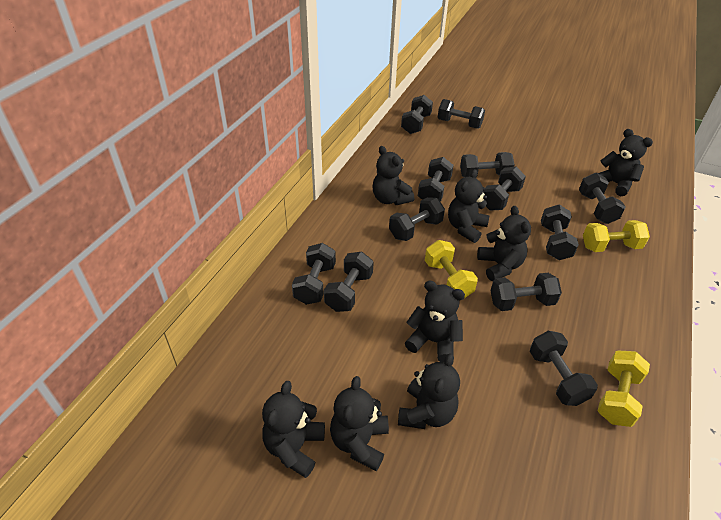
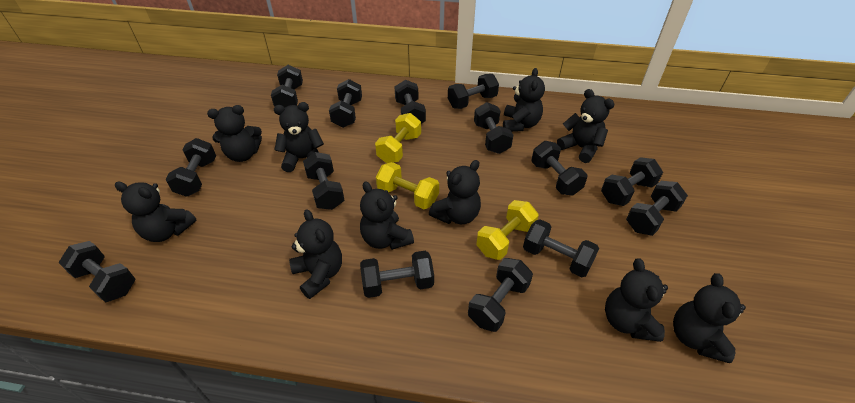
black dumbbell: [292,243,336,305] [324,252,374,312] [389,197,445,241] [401,95,433,134] [418,157,454,202] [438,99,485,129] [460,152,515,178] [483,166,526,211] [490,273,562,311] [530,331,598,406] [541,204,579,260] [579,173,625,224] = 12 -> [58,241,135,302] [166,138,216,197] [271,65,303,107] [303,152,344,210] [329,79,362,128] [360,251,434,298] [394,80,426,124] [448,74,499,109] [468,258,533,332] [474,102,513,154] [523,219,599,277] [531,141,587,196] [601,157,663,206] [626,181,688,236] = 14
black teddy bear: [262,381,325,478] [330,376,389,471] [372,146,414,205] [398,353,460,429] [405,281,465,362] [448,169,490,243] [477,206,531,281] [598,129,653,196] = 8 -> [115,182,197,242] [207,105,262,162] [274,102,324,172] [289,209,342,299] [360,181,414,250] [429,160,481,224] [503,68,545,132] [557,89,615,163] [605,258,668,342] [673,273,746,363] = 10

